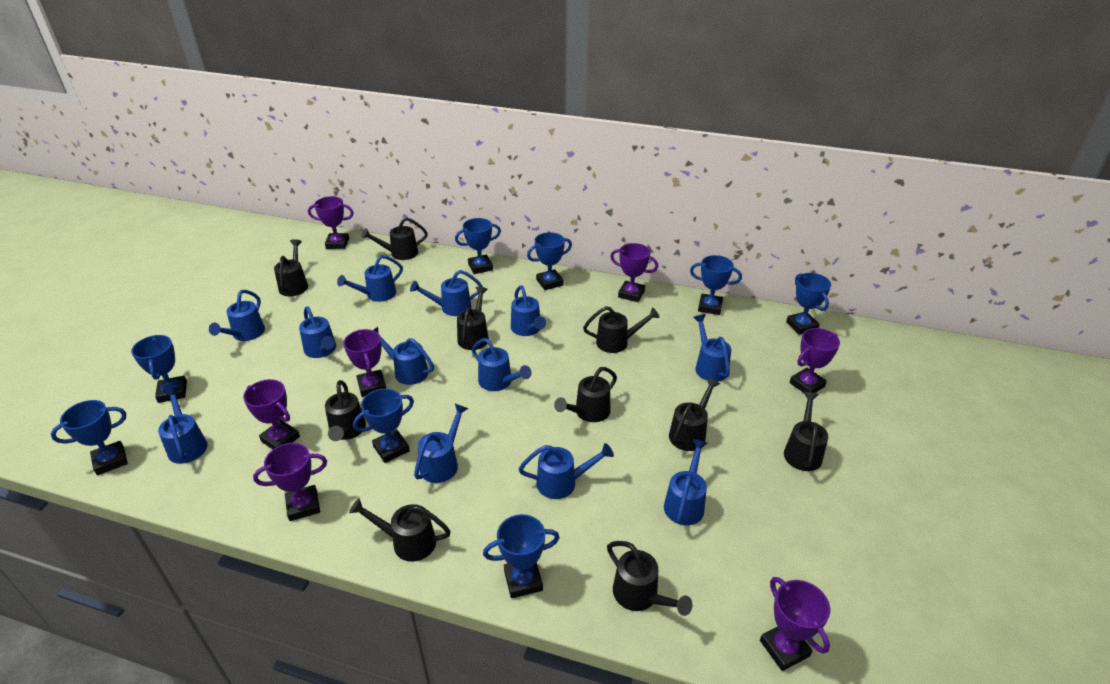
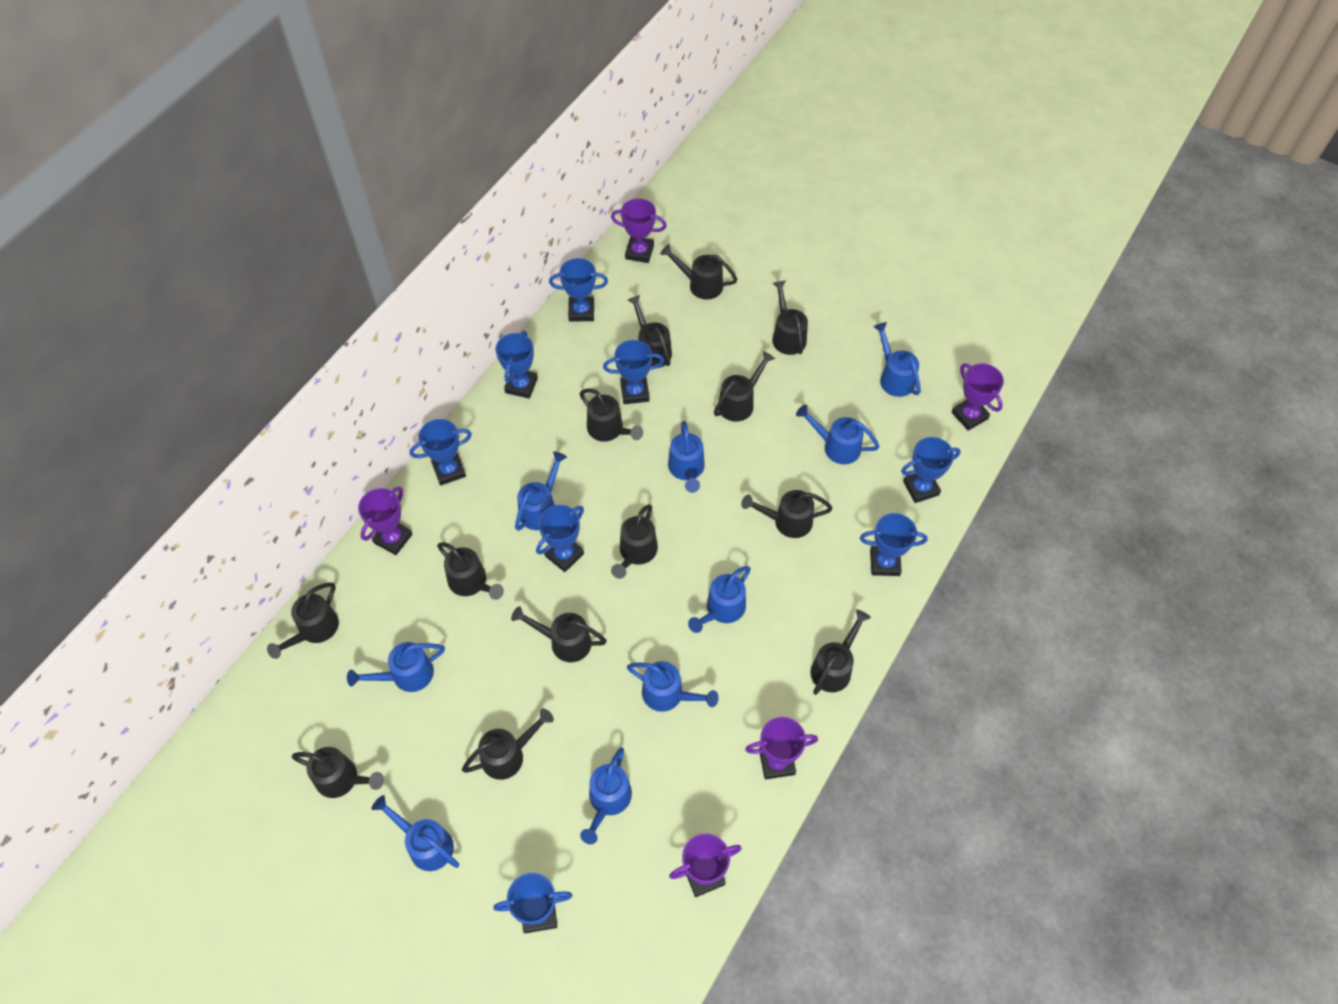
black watering can: [274,239,308,296] [325,380,366,441] [349,498,451,562] [361,218,428,260] [457,287,489,350] [554,367,617,422] [583,306,660,353] [607,541,692,616] [669,378,720,451] [784,392,828,471] = 10 -> [267,582,339,659] [291,747,384,798] [437,542,504,600] [462,709,554,780] [511,606,607,662] [580,389,643,441] [611,504,658,579] [628,295,672,368] [660,244,738,299] [714,351,775,422] [741,490,833,538] [772,280,808,355] [811,610,871,695] = 13
blue watering can: [158,387,208,464] [209,290,265,341] [299,306,336,358] [337,255,403,302] [374,327,434,385] [410,270,483,316] [414,404,469,483] [472,338,532,391] [511,285,546,336] [519,443,614,499] [664,439,708,525] [693,314,731,382] = 12 -> [347,642,445,692] [372,795,459,871] [515,451,567,531] [580,747,632,844] [627,661,718,712] [668,421,705,493] [688,566,751,633] [796,405,880,464] [873,322,921,397] = 9
purple trophy: [243,379,300,449] [253,443,327,521] [308,196,354,249] [343,329,386,397] [610,243,658,302] [760,577,831,671] [789,328,840,393] = 7 -> [358,487,412,555] [611,199,667,263] [669,833,742,897] [745,717,818,779] [952,364,1004,431] = 5

